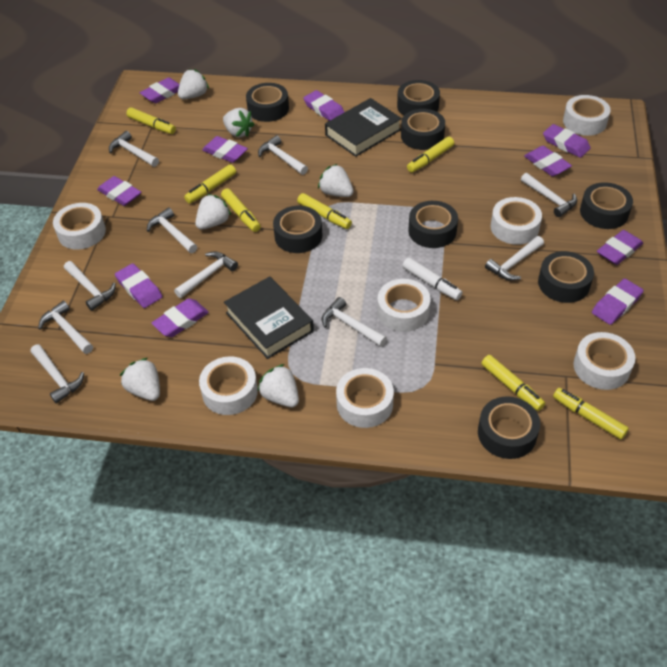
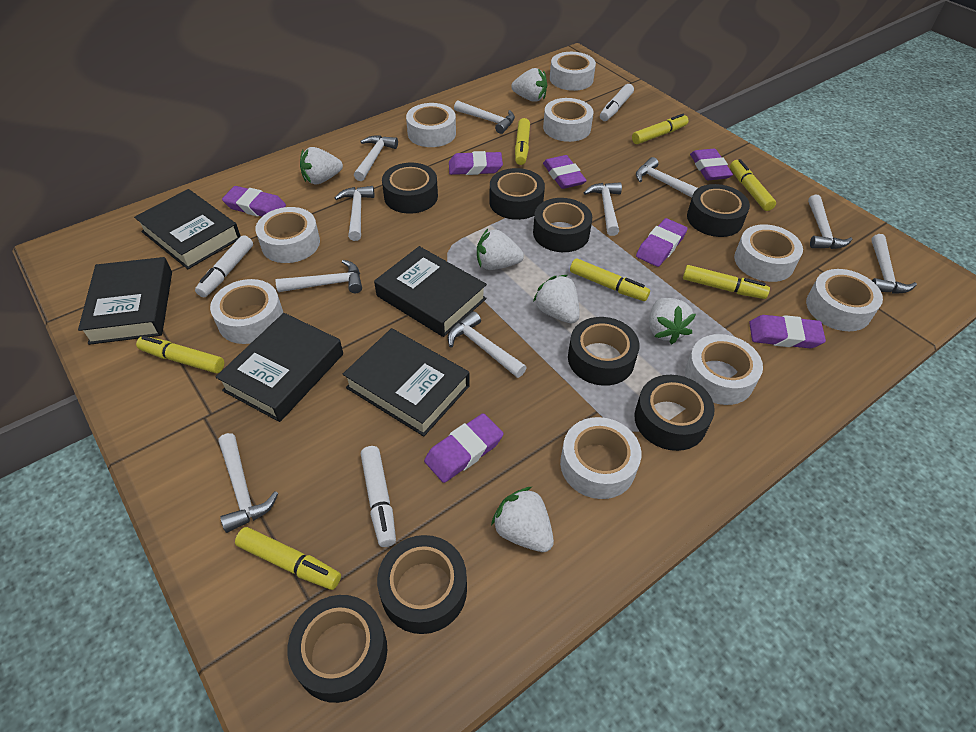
black book: [224,276,314,359] [325,98,402,157] = 2 -> [78,257,172,345] [134,189,240,269] [216,313,343,422] [343,328,470,436] [374,246,487,337] = 5
purple eraser: [97,176,141,206] [115,263,162,308] [140,77,180,103] [152,298,209,337] [202,136,248,163] [303,90,344,121] [524,146,572,176] [543,124,591,158] [592,279,644,325] [597,230,643,265] = 10 -> [222,186,286,217] [424,413,503,483] [449,151,503,175] [543,155,587,189] [636,218,688,267] [690,149,733,180] [749,315,826,348] = 7
white marker: [402,258,462,300] = 1 -> [195,235,253,297] [361,446,396,547] [600,84,634,121] = 3
white tape: [53,203,106,250] [199,356,258,415] [336,368,394,428] [377,279,431,332] [491,197,542,245] [563,95,611,136] [573,332,635,390] = 7 -> [210,279,283,344] [255,207,320,263] [406,103,456,147] [543,98,594,142] [550,52,596,91] [560,417,641,499] [685,334,763,405] [734,224,803,282] [806,269,883,331] = 9

